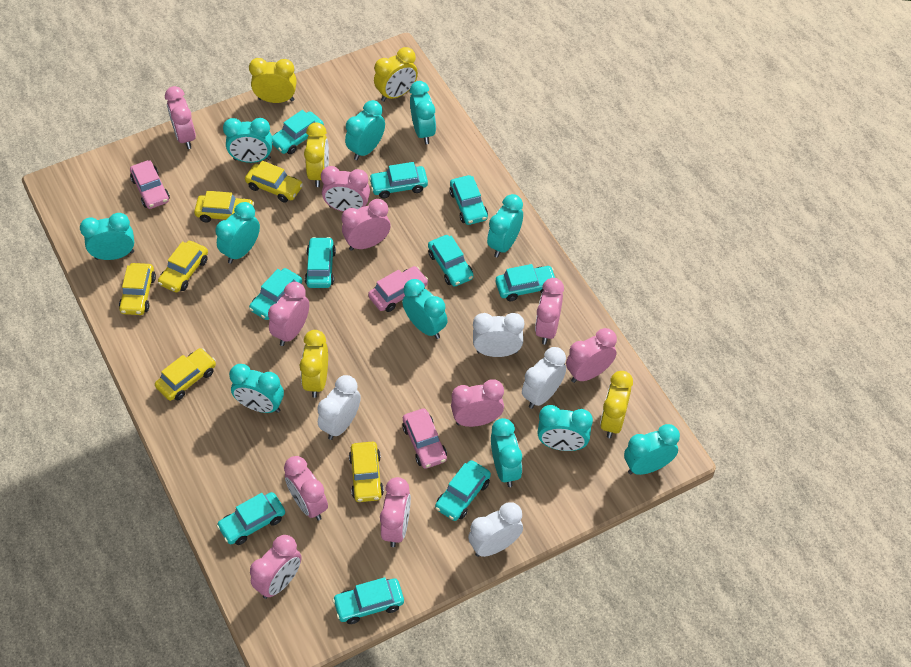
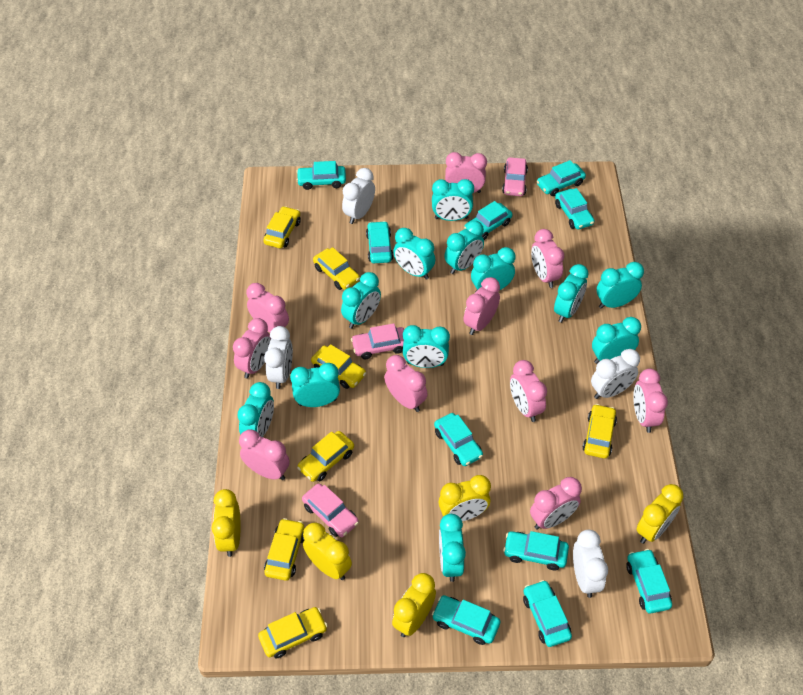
turquoise clock: [80,213,134,260] [216,202,260,264] [223,118,272,163] [229,364,284,413] [345,100,385,160] [402,279,448,339] [410,81,436,144] [487,194,523,258] [491,418,522,487] [538,405,593,451] [624,424,680,475] = 11 -> [237,382,274,437] [290,363,340,407] [341,272,381,329] [393,228,435,280] [403,325,450,368] [432,179,474,221] [439,514,466,582] [445,221,484,274] [471,247,515,291] [554,264,589,323] [592,317,641,364] [597,262,644,309] = 12
yellow car: [119,263,156,315] [155,348,216,401] [158,241,208,292] [194,191,254,223] [245,161,303,203] [349,442,384,502] = 6 -> [258,607,327,658] [263,206,301,248] [264,518,304,581] [297,431,354,482] [311,344,366,389] [313,247,360,290] [583,404,617,459] = 7

